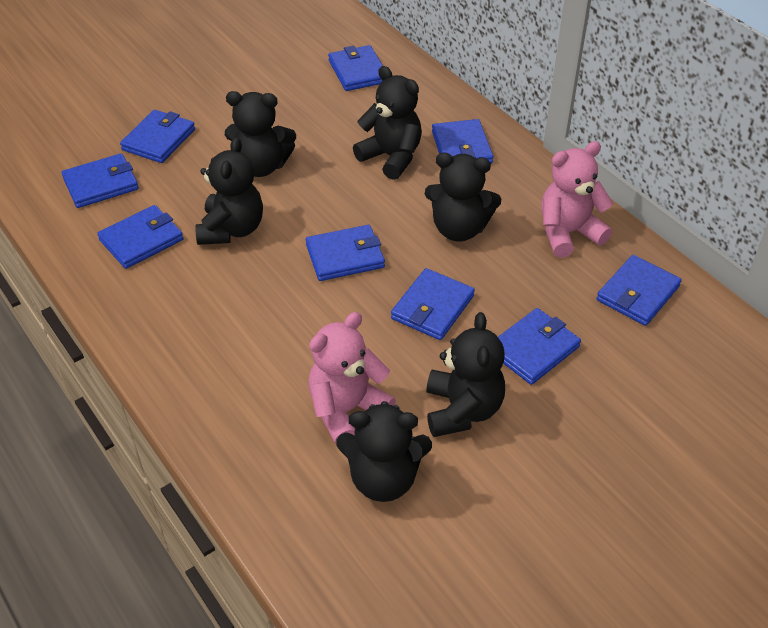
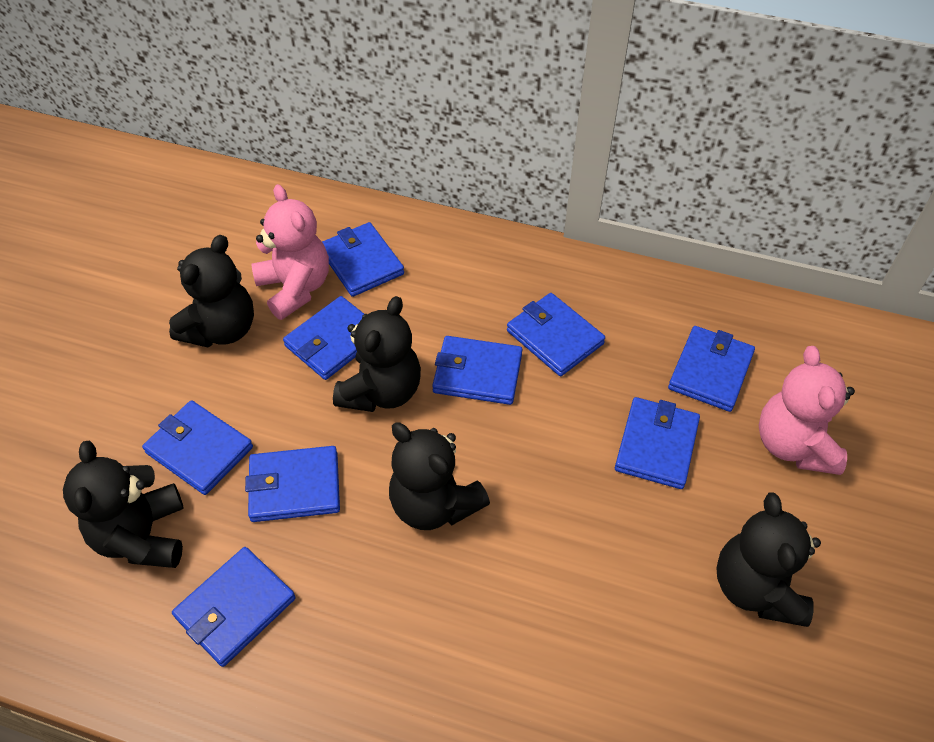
black teddy bear: [195,137,263,245] [225,91,296,177] [336,401,432,502] [353,66,422,180] [425,152,501,242] [426,312,505,437] = 6 -> [63,440,184,568] [169,235,254,347] [333,296,421,412] [389,422,490,530] [717,492,821,627] = 5

